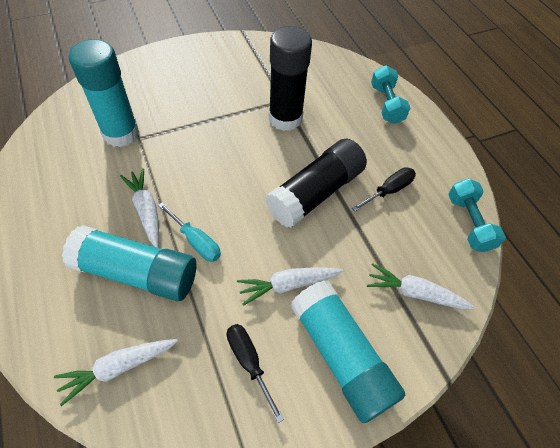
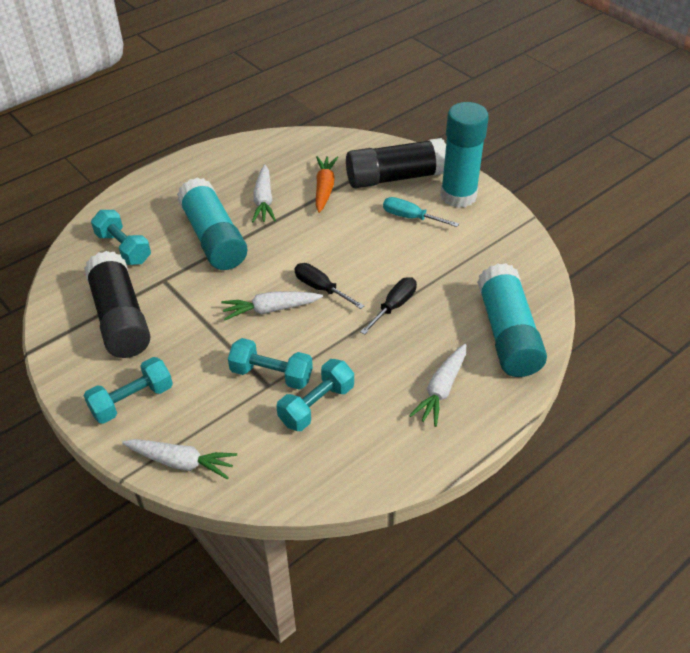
orange carrot: none = 0 -> [316,156,338,213] = 1
turquoise dumbbell: [371,65,410,124] [448,179,506,252] = 2 -> [83,357,173,424] [91,210,151,265] [228,338,313,390] [277,359,354,431] = 4

